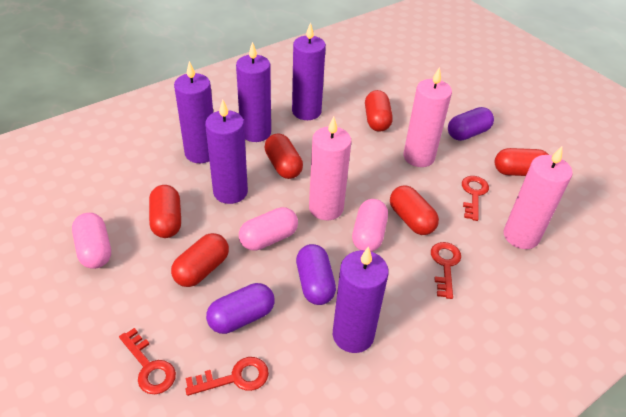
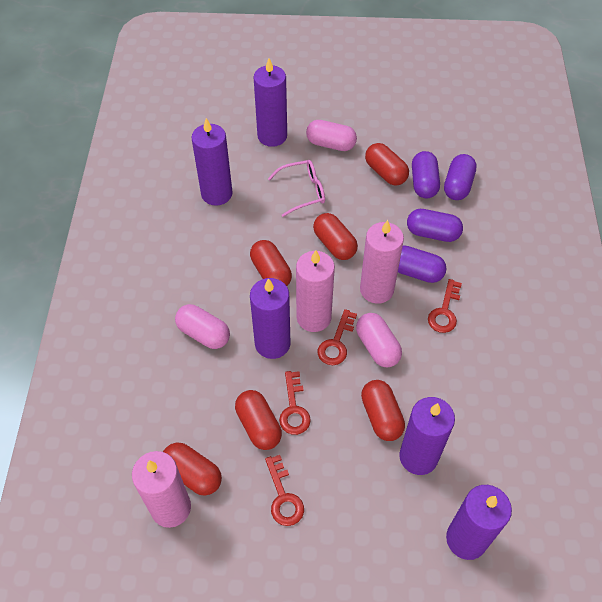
pink glasses: none = 0 -> [268,160,325,217] = 1
purple capsule: [206,283,275,334] [296,244,336,305] [448,107,494,141] = 3 -> [398,245,447,283] [407,209,463,242] [412,151,440,199] [444,154,477,200] = 4

